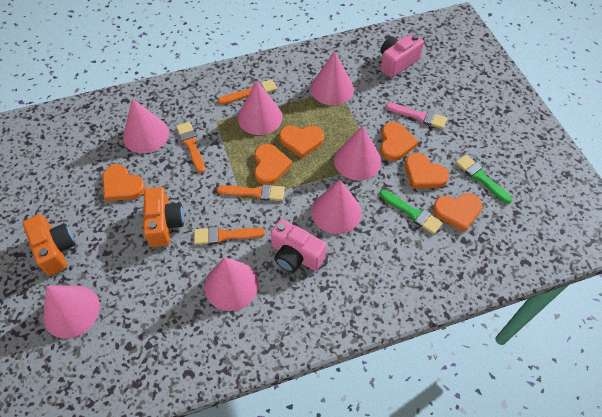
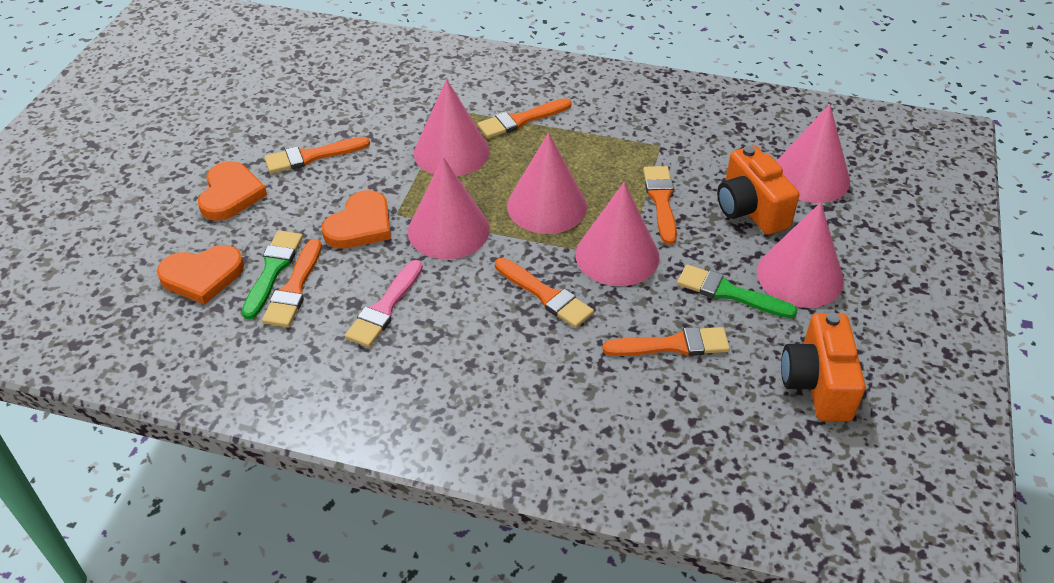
orange brush: [176,122,205,173] [194,227,265,245] [217,184,285,201] [218,79,277,104] = 4 -> [262,239,322,327] [265,137,370,173] [477,98,571,138] [495,258,594,328] [602,327,730,356] [643,166,677,245] = 6
orange heart: [103,164,146,201] [254,144,292,185] [279,125,324,159] [380,122,418,161] [405,153,449,189] [433,193,483,232] = 6 -> [157,245,244,305] [198,161,267,221] [322,190,391,249] = 3
pink camera: [271,219,327,273] [381,33,424,78] = 2 -> none = 0
pink cone: [43,285,100,338] [123,98,169,153] [205,257,259,311] [238,80,282,135] [311,51,354,105] [311,180,362,234] [334,126,381,180] = 7 -> [408,157,490,259] [414,79,489,176] [507,133,587,234] [576,182,659,286] [757,202,844,308] [776,104,850,203] = 6

